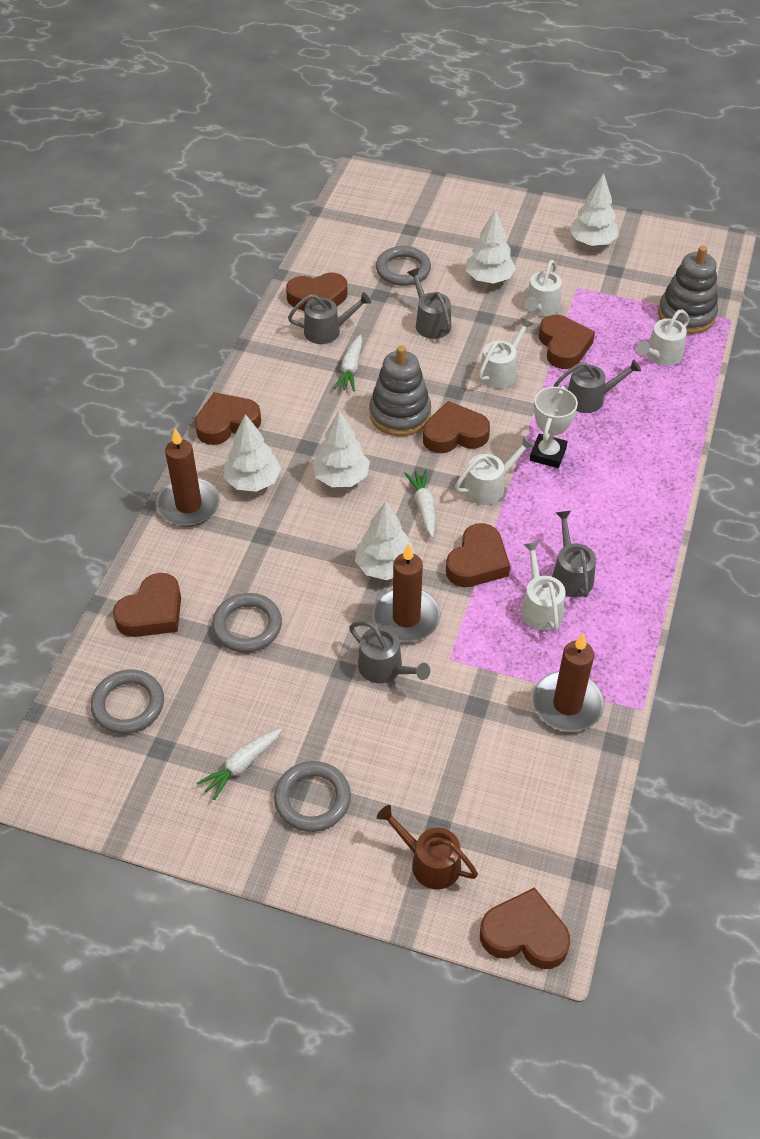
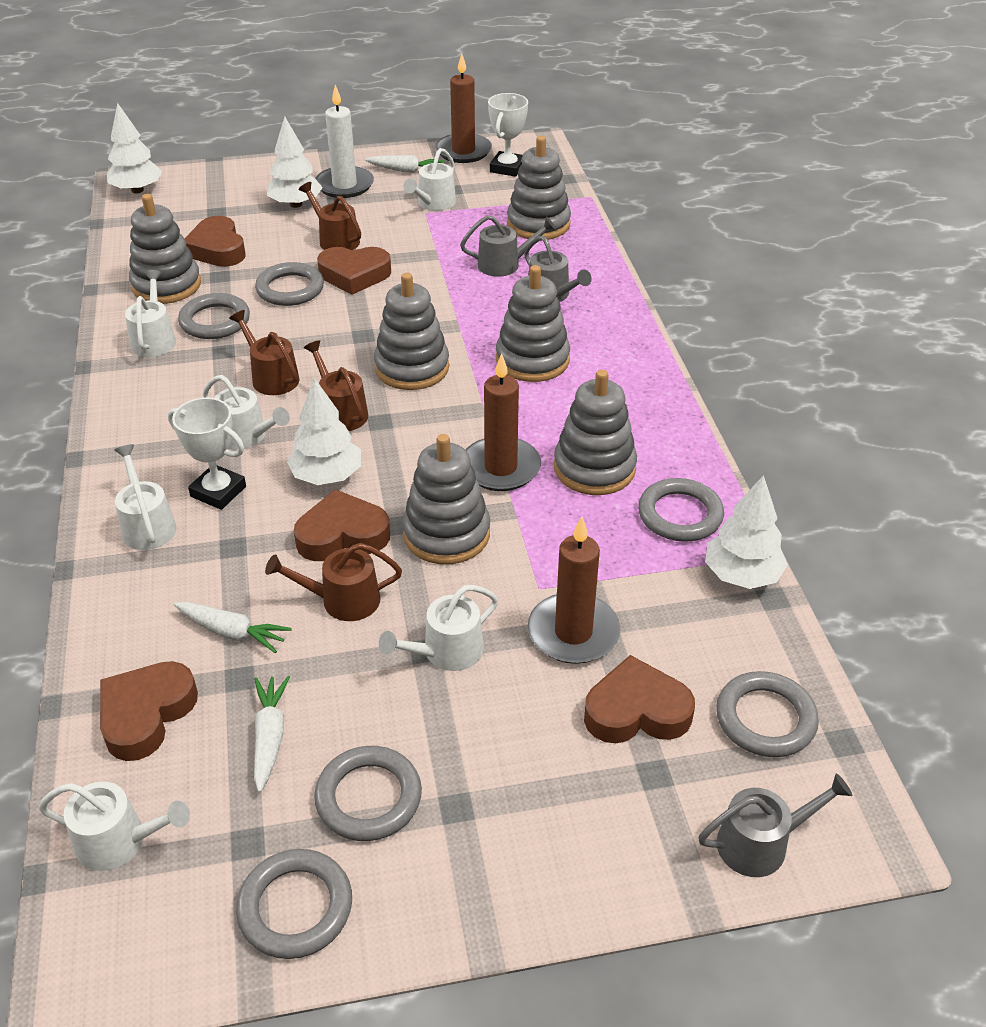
brown heart: [113,573,181,637] [195,392,261,445] [286,273,347,311] [423,401,490,453] [446,523,510,587] [480,887,570,969] [539,315,595,369] = 7 -> [100,661,198,761] [184,216,246,267] [294,489,390,561] [317,247,391,295] [584,655,695,743] = 5
brown watering can: [377,805,478,889] = 1 -> [229,310,299,395] [265,543,402,621] [299,182,361,250] [304,340,368,431] = 4
grey ring: [91,669,164,734] [212,593,282,652] [274,761,351,832] [376,246,431,286] = 4 -> [178,293,250,339] [236,849,352,959] [255,262,324,306] [314,746,422,841] [638,478,724,542] [716,671,819,757] = 6
grey stacking toy: [369,346,431,436] [658,246,718,334] = 2 -> [129,194,201,304] [374,273,449,390] [402,434,490,564] [496,265,570,382] [507,136,571,240] [554,370,637,495] = 6
grey watering can: [288,292,371,344] [349,621,430,683] [407,268,451,339] [552,510,596,597] [554,359,641,413] = 5 -> [460,215,556,277] [524,236,592,302] [698,773,852,877] = 3
white candle: none = 0 -> [315,85,374,198] = 1
white tree: [224,414,281,492] [312,411,370,487] [355,501,415,580] [466,209,516,284] [569,173,619,246] = 5 -> [107,103,163,194] [267,116,323,208] [287,378,361,485] [705,475,788,589] = 4
white trophy: [530,386,578,468] = 1 -> [168,398,246,510] [488,93,528,177] = 2
white watering can: [455,436,534,505] [478,318,533,388] [521,542,566,631] [525,260,562,317] [636,310,690,366] = 5 -> [38,781,190,871] [114,444,176,550] [125,270,176,357] [203,375,290,450] [379,585,498,671] [403,148,456,211] = 6

